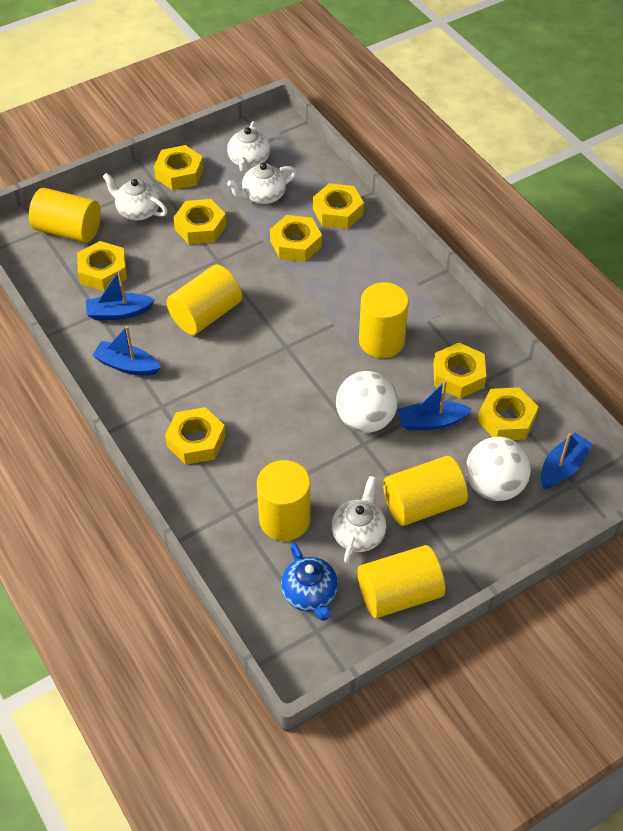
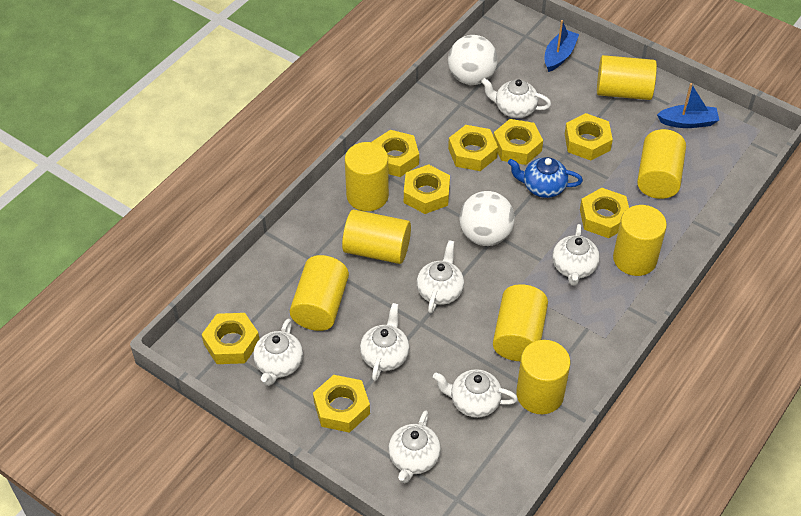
blue boat: [86,269,155,320] [92,326,161,376] [398,380,472,430] [541,433,593,489] = 4 -> [545,20,579,72] [657,83,719,128] = 2
white teapot: [102,173,168,221] [227,121,270,172] [227,163,297,204] [331,476,387,563] = 4 -> [253,318,303,386] [360,303,410,381] [388,410,441,483] [417,240,464,313] [433,369,518,418] [481,78,551,118] [552,224,600,286] = 7
yellow cylinder: [29,188,101,243] [166,265,242,335] [257,460,310,541] [358,545,445,618] [359,282,409,358] [383,456,468,526] = 6 -> [290,255,349,331] [342,209,411,264] [345,142,389,211] [493,284,548,361] [516,340,570,414] [597,55,657,100] [613,205,667,276] [637,129,686,199] = 8

